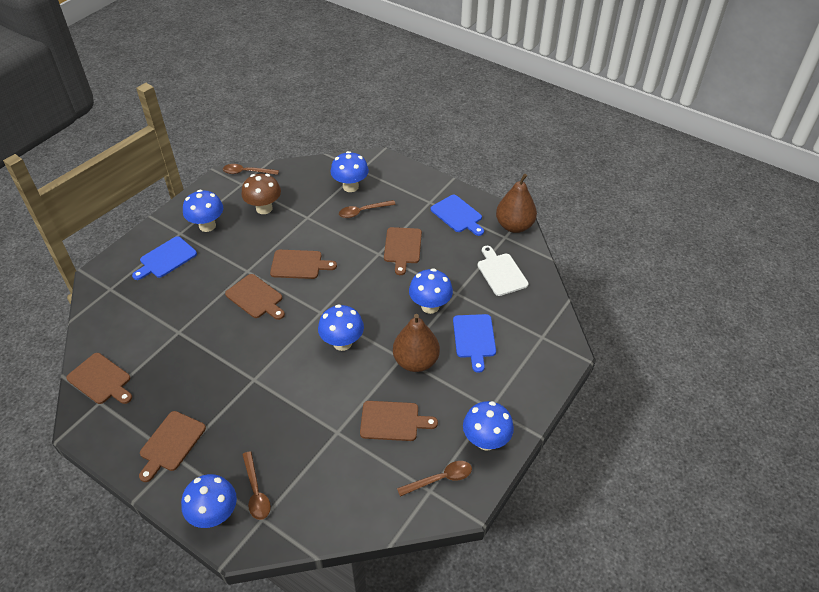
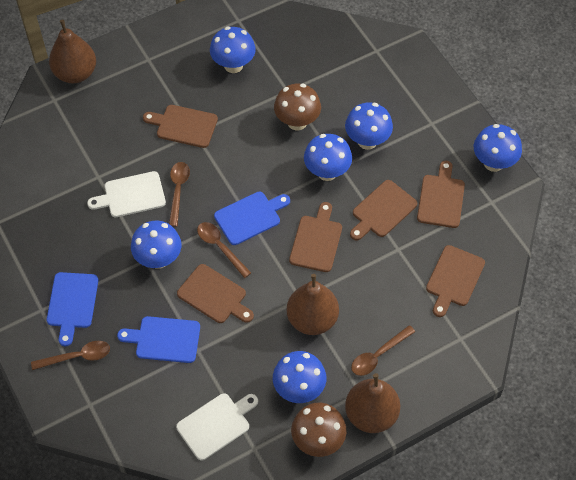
brown mushroom: [241,174,281,214] = 1 -> [274,84,321,130] [291,403,347,457] = 2
brown pear: [393,314,440,372] [496,174,537,233] = 2 -> [49,20,96,83] [287,274,339,335] [345,373,400,433] = 3
white cutting board: [478,246,529,296] = 1 -> [87,171,166,217] [176,393,258,460] = 2

